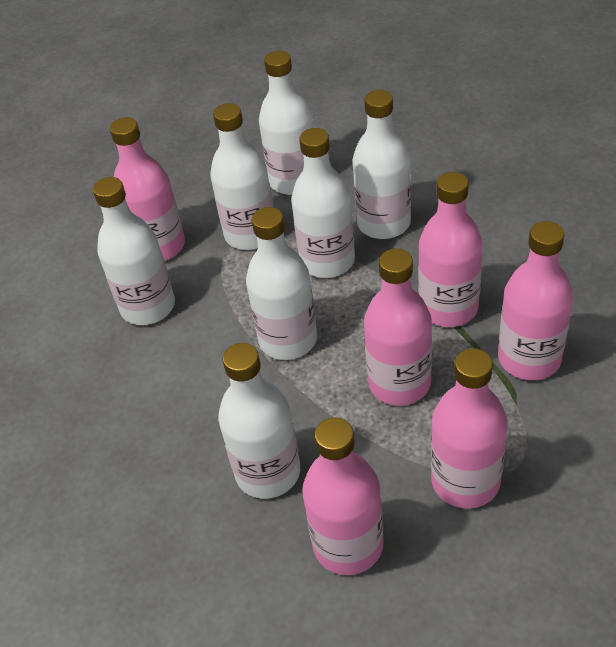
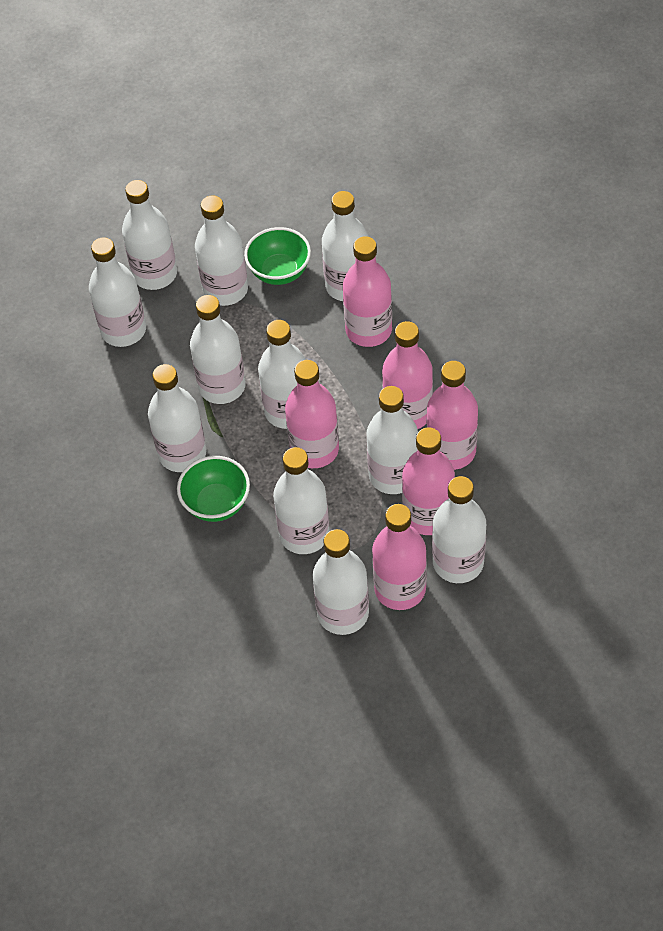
green bowl: none = 0 -> [177,456,250,522] [244,227,311,285] = 2
white bottle: [93,177,175,325] [210,103,274,250] [218,343,300,499] [246,207,317,360] [259,51,314,195] [291,128,355,278] [353,90,411,239] = 7 -> [89,237,146,347] [122,180,177,290] [148,364,207,472] [190,295,246,404] [195,195,248,306] [258,320,306,429] [273,447,330,554] [313,529,369,635] [322,191,369,301] [367,386,418,494] [432,476,486,583] = 11

